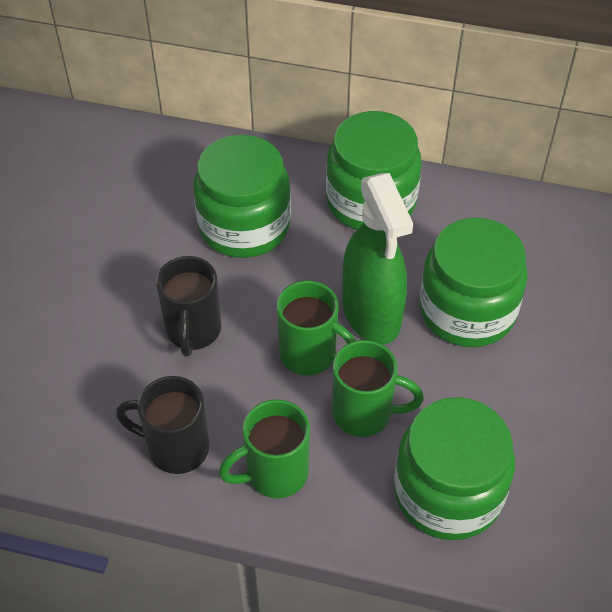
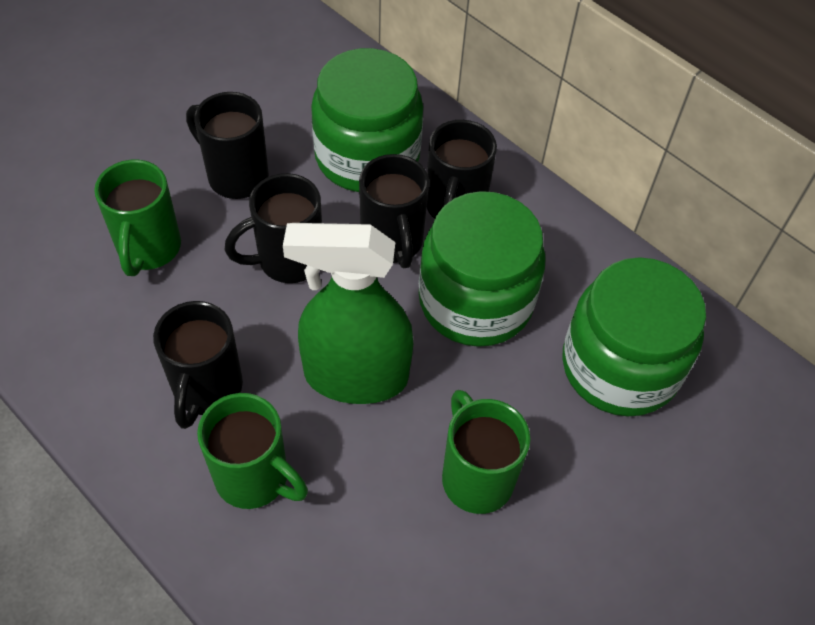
black mug: [116,376,209,474] [156,256,221,356] = 2 -> [153,301,243,429] [186,92,269,199] [225,173,322,283] [359,154,429,268] [427,120,497,219] = 5
green jar: [193,135,291,258] [326,111,422,230] [394,397,515,540] [419,218,527,347] = 4 -> [311,48,423,192] [419,191,546,347] [562,257,706,416] = 3

